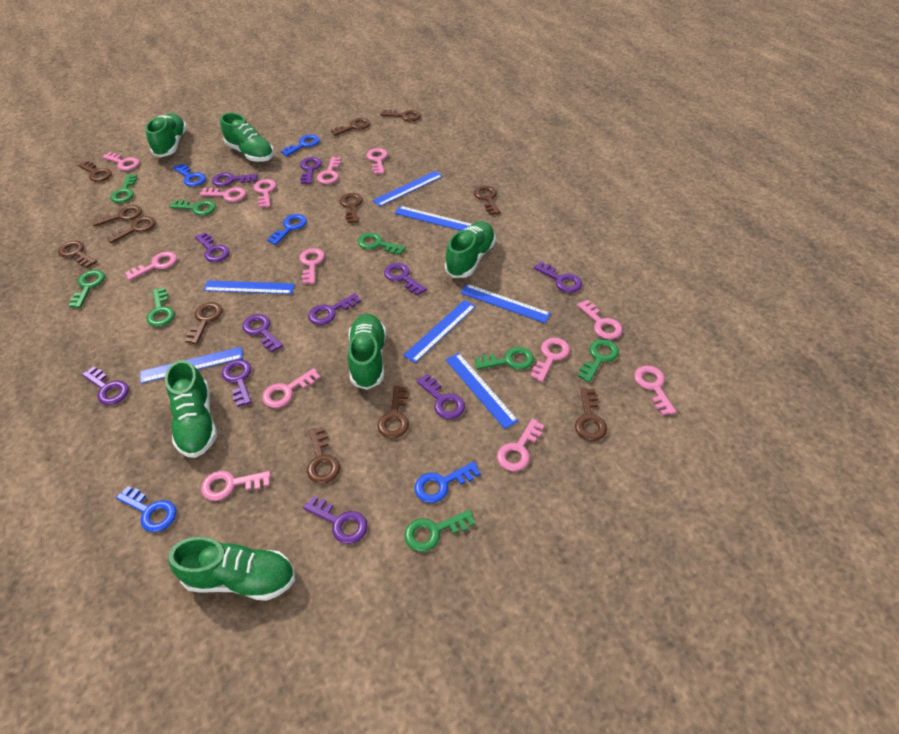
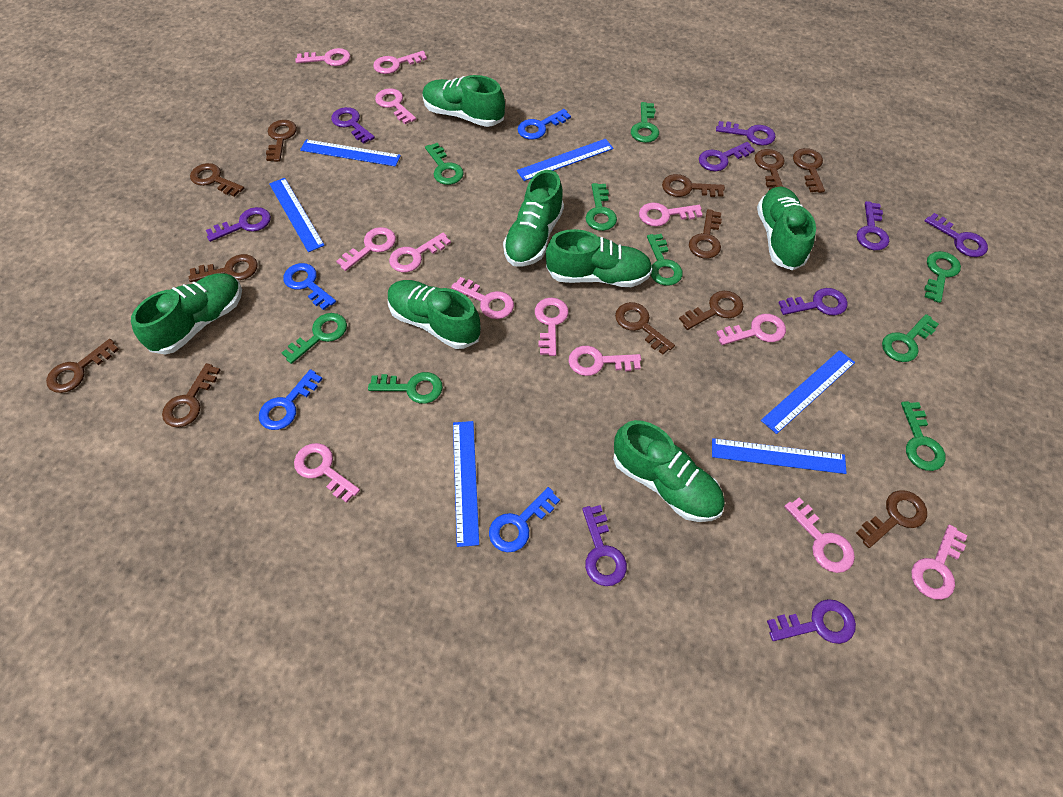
blue key: [116,486,176,532] [173,164,206,187] [267,214,307,245] [281,134,320,156] [415,462,481,503] = 5 -> [259,369,322,430] [283,263,336,310] [489,487,560,552] [518,109,571,140] = 4
blue ruler: [140,347,243,383] [203,280,295,294] [373,171,443,206] [395,206,472,231] [403,300,476,363] [446,353,519,429] [460,284,551,323] = 7 -> [269,178,325,252] [300,139,401,167] [453,421,479,547] [517,139,613,181] [712,438,847,474] [761,350,855,434] = 6
green key: [68,270,105,308] [110,175,137,203] [147,287,175,327] [169,200,216,216] [358,233,406,255] [404,510,475,552] [475,347,534,370] [577,339,619,383] = 8 -> [282,313,347,364] [368,372,443,404] [425,143,464,185] [586,183,617,231] [631,102,659,143] [647,234,683,286] [882,314,939,362] [901,401,946,471] [924,251,961,303] = 9
green shoe: [145,113,187,157] [165,360,217,458] [168,537,295,601] [220,113,274,162] [348,314,386,390] [445,221,496,278] = 6 -> [131,273,242,355] [388,280,481,349] [422,75,505,127] [503,170,564,267] [546,229,652,287] [613,420,725,522] [757,186,816,270] = 7
purple key: [82,366,129,405] [195,232,230,262] [212,173,258,187] [222,359,251,407] [242,314,283,352] [300,157,322,184] [303,496,367,544] [308,293,361,325] [384,263,427,296] [416,374,465,419] [534,261,582,293] = 11 -> [206,207,271,242] [331,107,375,144] [582,505,627,586] [699,142,755,171] [716,121,776,146] [767,599,856,644] [779,288,848,316] [857,201,889,250] [925,213,988,257] = 9

